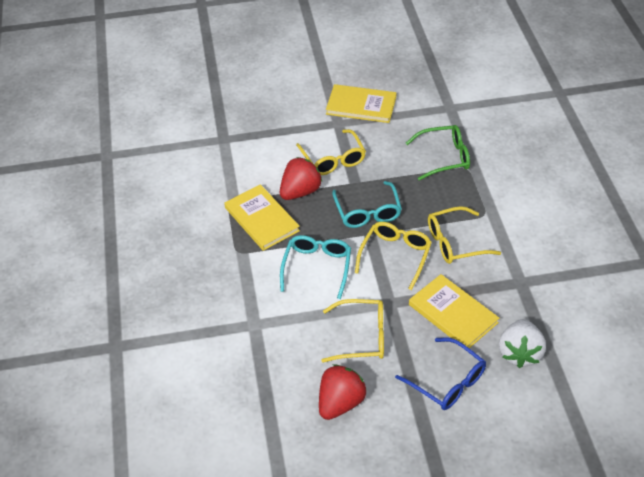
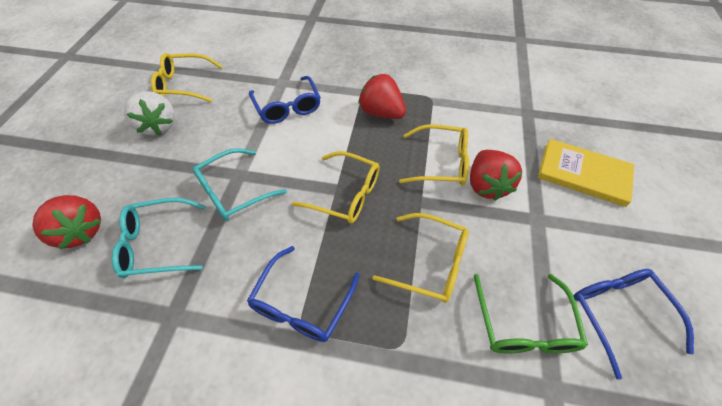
blue glasses: [395,337,486,410] = 1 -> [247,246,360,342] [249,76,321,124] [573,269,694,380] = 3
red strawberry: [280,157,322,200] [319,364,367,420] = 2 -> [32,195,101,249] [358,74,406,119] [470,150,522,201] = 3
yellow book: [224,184,300,251] [326,84,396,123] [409,274,499,348] = 3 -> [538,139,634,207] = 1

